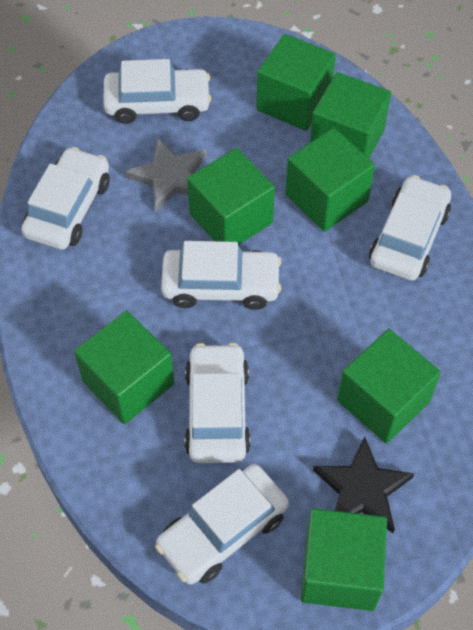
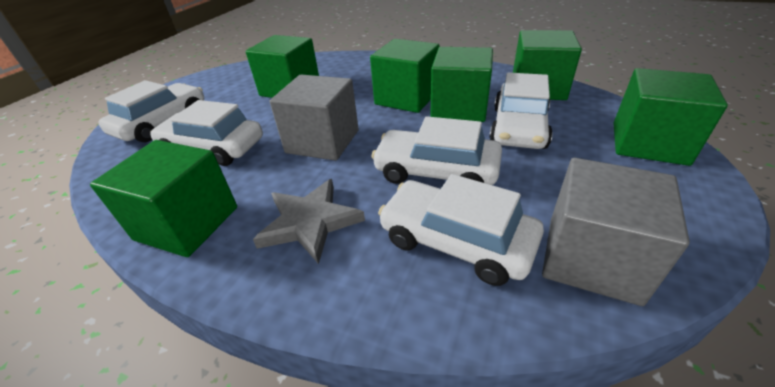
black star: [313,436,414,533] = 1 -> none = 0
green cube: [74,310,174,424] [187,148,275,245] [256,34,336,131] [285,128,375,232] [301,508,387,611] [310,72,391,158] [337,329,441,444] = 7 -> [90,140,237,257] [246,35,319,98] [370,39,440,113] [430,47,493,122] [513,30,582,100] [614,68,728,166] = 6
grey cube: none = 0 -> [270,75,359,161] [542,158,690,306] = 2
white car: [21,147,110,250] [103,59,211,124] [155,464,289,585] [161,241,281,310] [184,343,251,463] [369,175,451,281] = 6 -> [98,80,204,142] [150,100,263,166] [371,116,502,185] [378,174,544,286] [489,72,553,149] = 5

